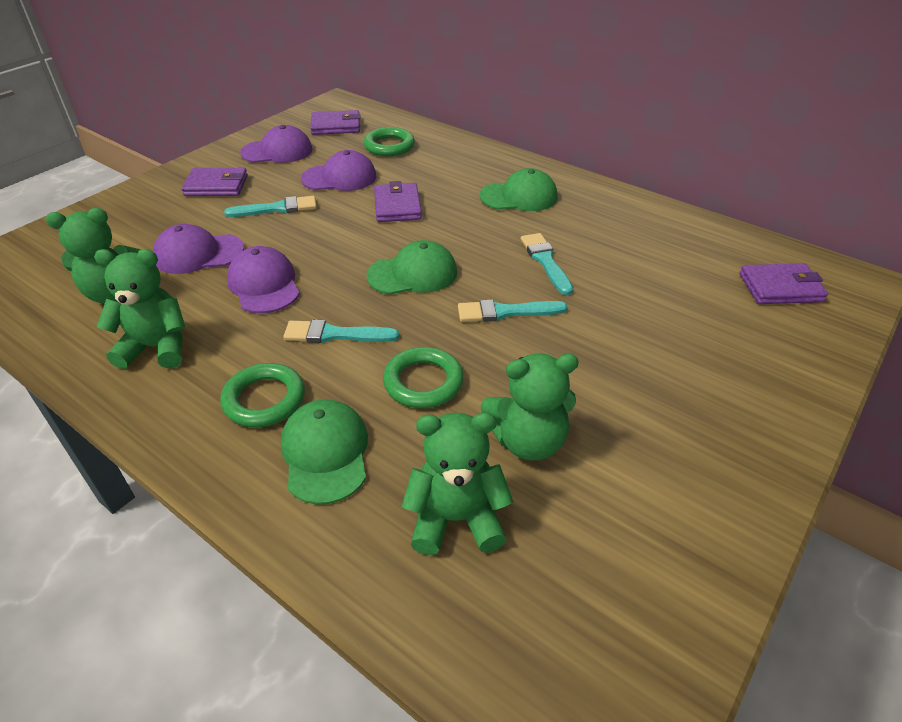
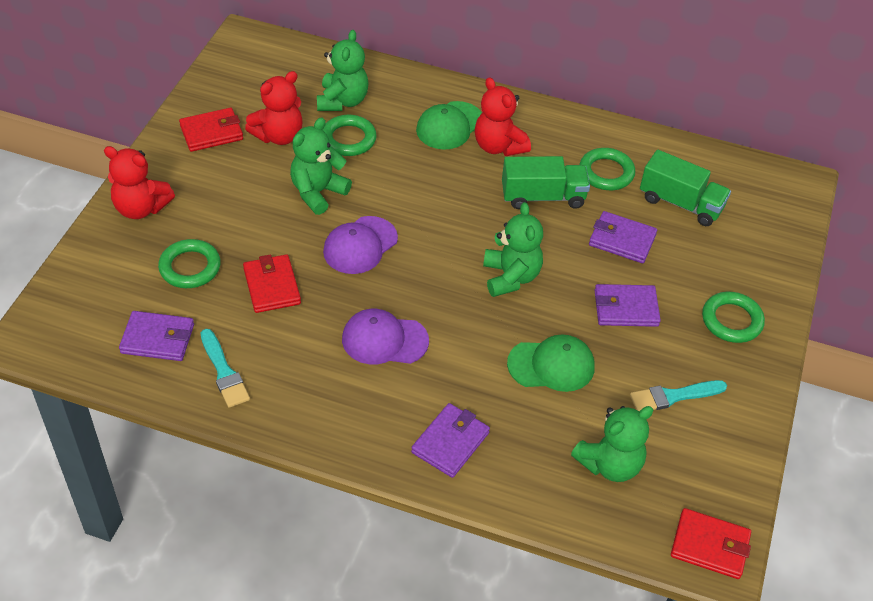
green cap: [281,399,368,505] [366,240,457,294] [480,168,557,211] = 3 -> [416,101,482,149] [507,335,595,392] = 2
green ring: [220,363,305,428] [364,127,415,156] [383,347,464,409] = 3 -> [158,239,221,288] [323,115,377,156] [579,148,635,190] [702,292,765,343] = 4
green truck: none = 0 -> [502,156,590,209] [640,150,731,226] = 2
purple cap: [153,224,244,274] [227,246,300,313] [240,125,313,163] [301,150,377,191] = 4 -> [323,216,398,274] [342,309,429,364] = 2
red teddy bear: none = 0 -> [104,146,175,219] [245,71,303,145] [475,77,531,156] = 3
red wallet: none = 0 -> [179,108,243,152] [243,254,301,313] [671,508,751,579] = 3
turquoise brush: [224,196,317,217] [283,320,399,343] [458,299,567,322] [521,233,573,295] = 4 -> [201,329,250,408] [630,380,727,411] = 2

